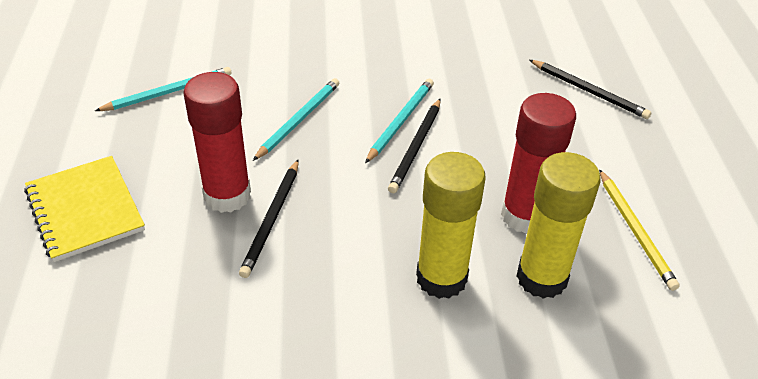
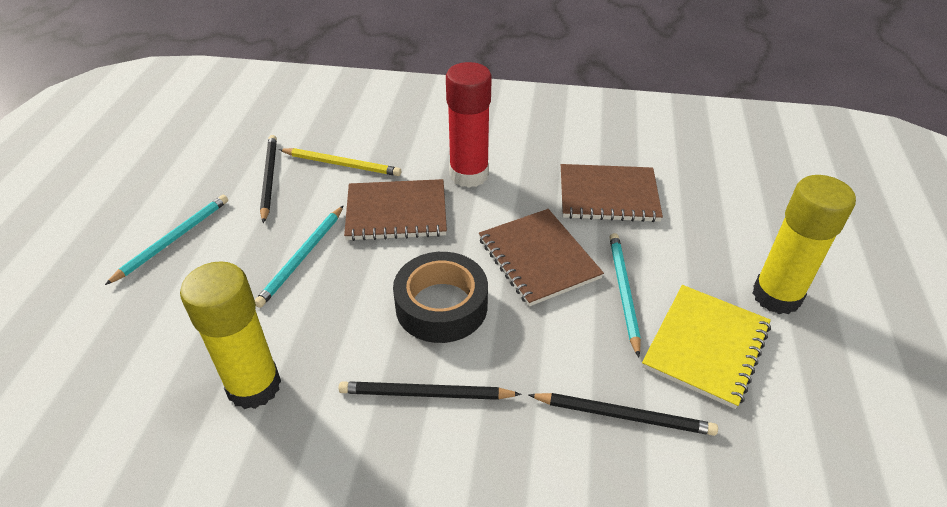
black tape: none = 0 -> [393,252,488,343] = 1
brown notebook: none = 0 -> [344,179,447,241] [479,209,604,306] [561,164,663,222] = 3
red glue stick: [183,72,251,213] [501,93,576,234] = 2 -> [446,62,492,188] = 1

